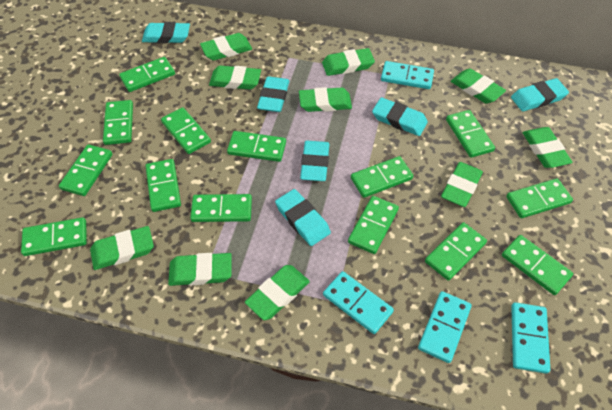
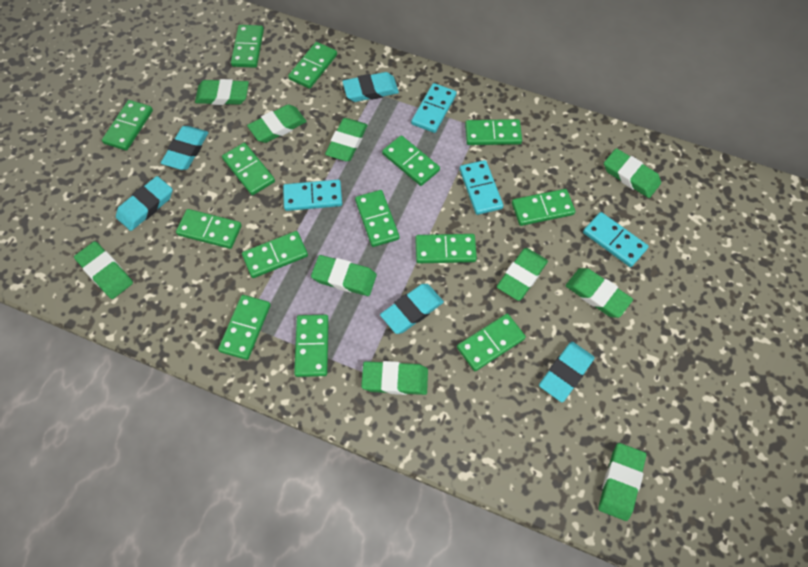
turquoise eraser: [142,22,190,43] [257,76,290,112] [275,189,331,246] [300,141,329,181] [372,98,428,136] [511,78,569,111] = 6 -> [116,176,173,231] [161,126,208,170] [342,72,399,102] [380,284,444,334] [539,342,594,402] = 5

